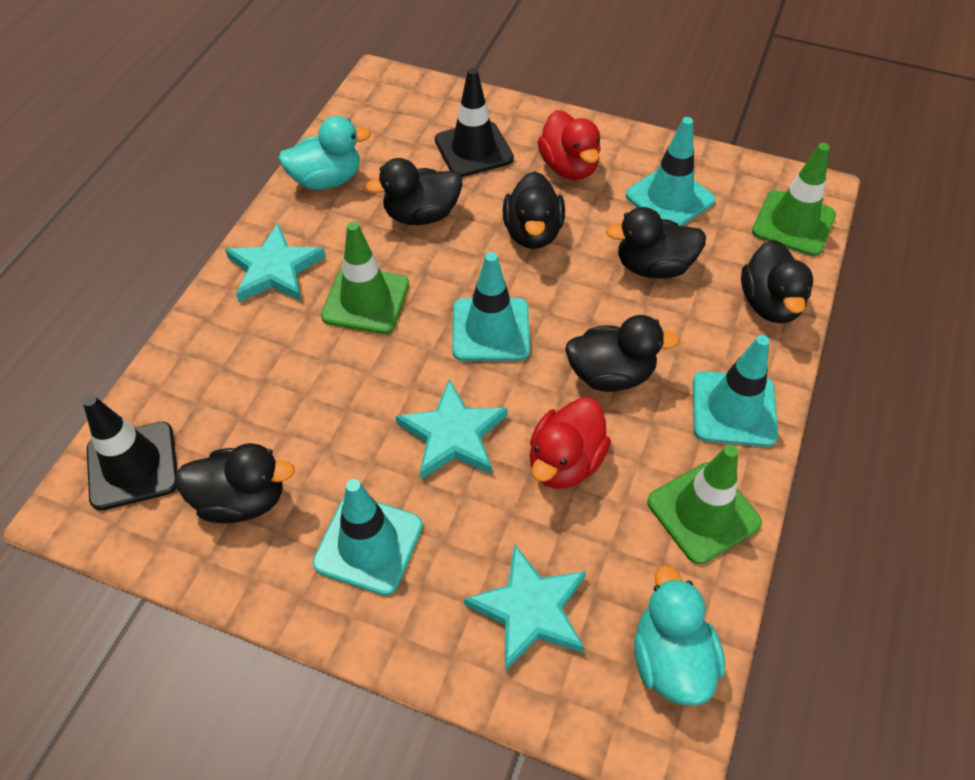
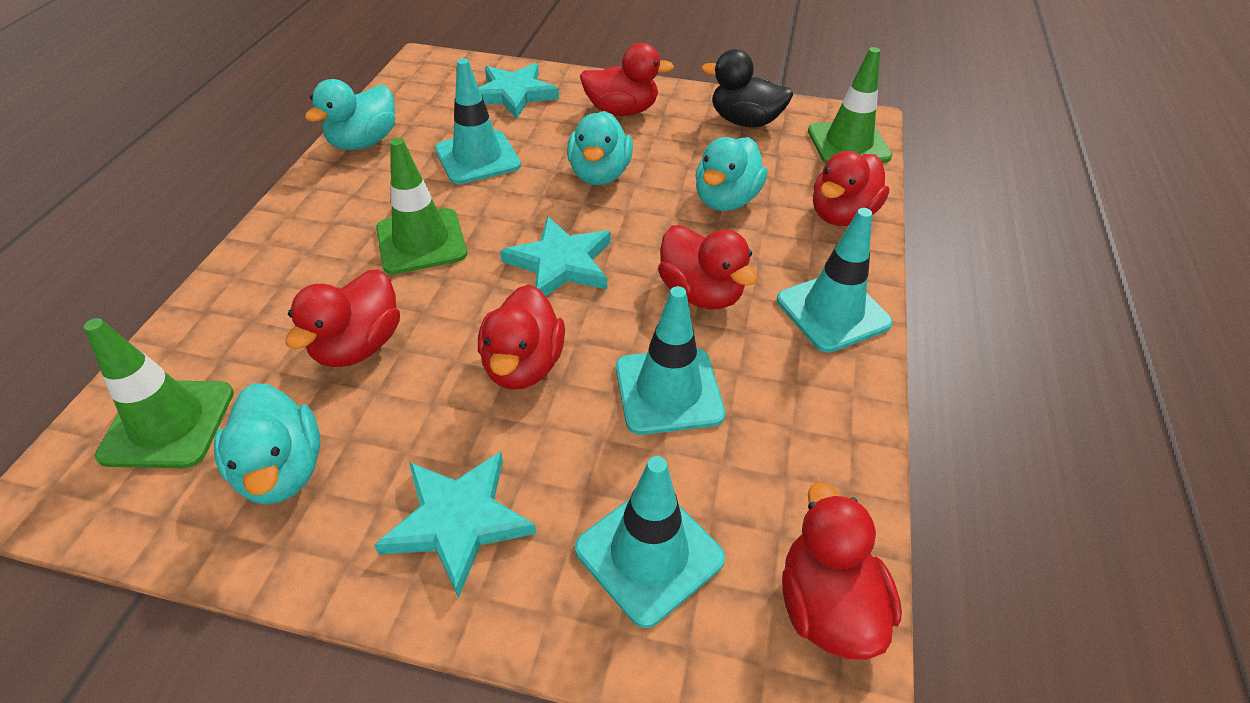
black duck: [175,443,295,524] [365,158,462,225] [502,171,565,249] [565,315,680,392] [606,207,706,278] [741,240,813,323] = 6 -> [701,49,793,127] = 1
black traffic cone: [83,395,177,511] [435,68,514,177] = 2 -> none = 0
red duck: [530,397,611,489] [537,110,601,180] = 2 -> [285,269,400,367] [478,284,565,390] [580,43,674,116] [658,225,758,309] [782,482,902,660] [813,151,889,226] = 6
turquoise duck: [278,116,371,190] [634,565,725,705] = 2 -> [214,383,321,505] [305,79,395,150] [567,111,633,185] [695,137,768,211] = 4

